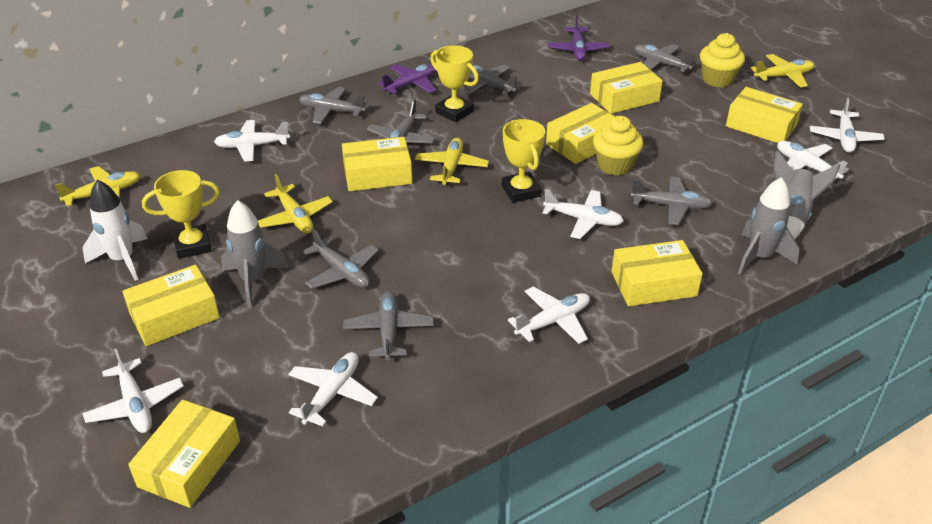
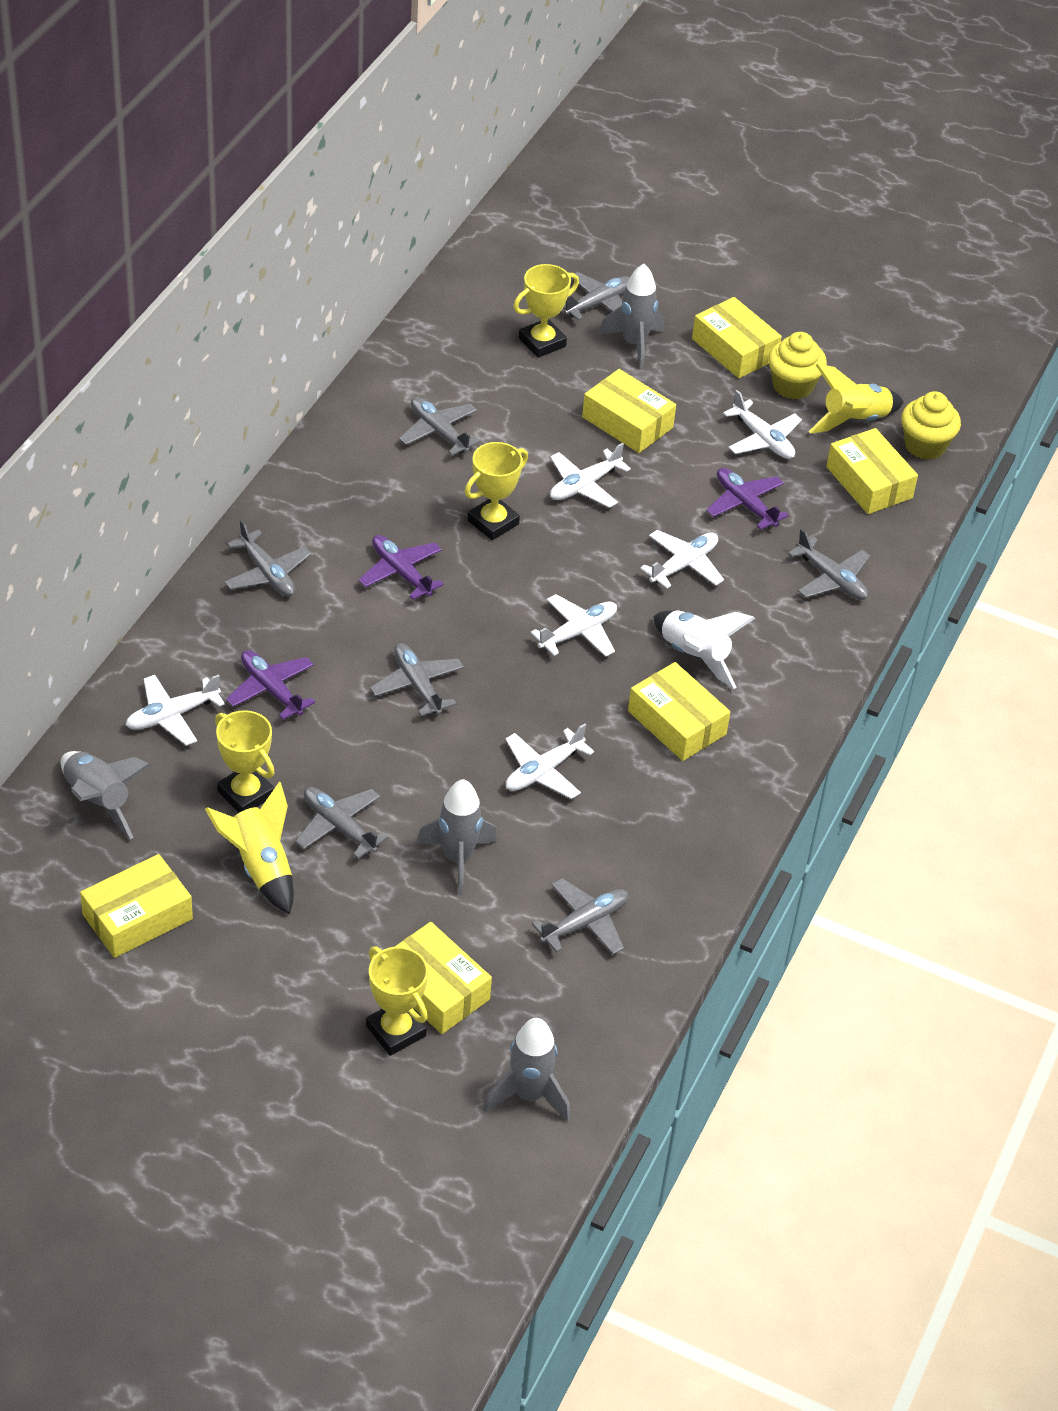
grey rocket: [221,200,289,307] [738,177,799,275] [774,151,840,239] = 3 -> [61,751,151,839] [417,779,497,895] [484,1018,570,1122] [598,264,664,370] = 4
purple plane: [378,64,437,94] [547,15,610,61] = 2 -> [226,650,315,720] [358,535,444,600] [706,468,789,530] = 3
white plane: [82,349,184,433] [214,120,290,162] [288,352,378,427] [508,287,590,344] [542,189,624,239] [777,141,849,179] [810,97,885,153] = 7 -> [126,674,225,746] [505,723,594,799] [531,594,617,657] [550,443,631,508] [640,530,724,589] [723,390,802,459] = 6
yellow box: [122,265,220,346] [128,400,240,508] [342,137,412,191] [546,103,615,164] [590,62,663,114] [611,240,703,306] [726,87,803,143] = 7 -> [80,854,193,958] [395,922,492,1034] [582,369,676,453] [628,662,730,761] [692,297,782,378] [826,428,918,514] = 6
yellow plane: [55,166,141,206] [258,174,333,234] [415,138,489,185] [751,54,814,88] = 4 -> none = 0
yellow rocket: none = 0 -> [205,782,294,914] [808,364,904,433] = 2
yellow trophy: [142,170,220,259] [430,45,479,122] [502,119,545,203] = 3 -> [215,710,275,813] [366,947,428,1056] [465,442,528,540] [513,264,579,358] = 4

